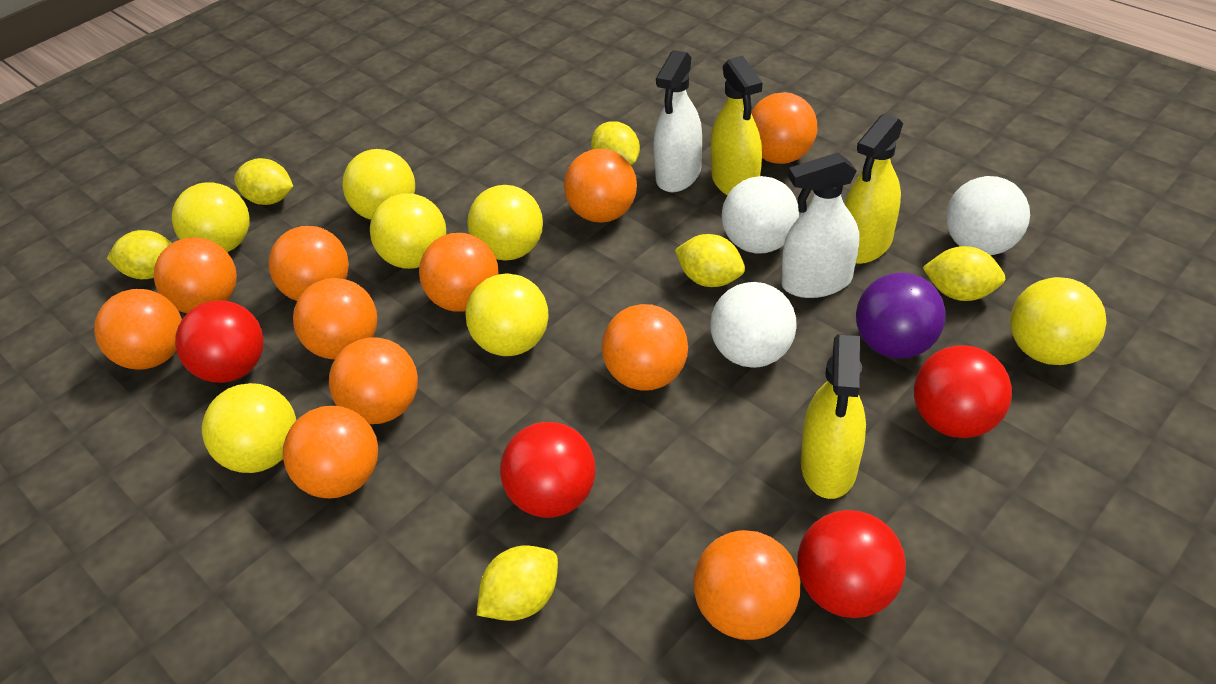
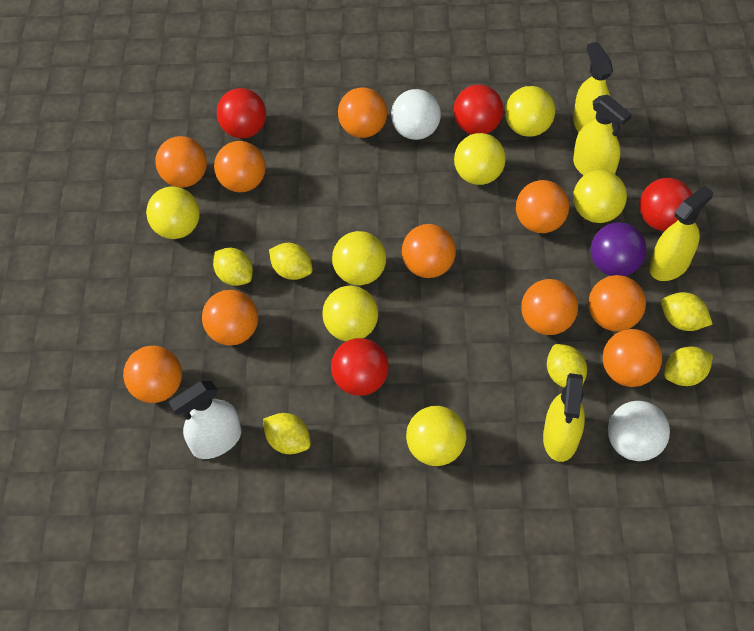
orange ball: [94,289,182,370] [154,237,237,313] [268,226,349,301] [283,406,378,498] [293,278,378,359] [329,338,418,424] [419,233,499,312] [564,149,637,223] [602,304,688,390] [693,530,800,640] [751,92,817,164] = 11 -> [123,345,182,403] [155,136,207,188] [202,290,258,346] [214,141,266,192] [338,87,387,138] [402,224,456,278] [516,180,569,233] [521,279,578,335] [588,275,646,331] [603,329,662,387] = 10
white ball: [710,282,797,368] [722,176,799,254] [946,176,1030,255] = 3 -> [391,89,441,140] [608,401,670,461] = 2
white spray bottle: [653,50,702,192] [781,152,859,298] = 2 -> [169,381,241,459] = 1
yellow spray bottle: [711,55,762,195] [801,334,866,499] [845,114,903,264] = 3 -> [543,373,585,462] [573,42,613,132] [573,94,632,176] [649,185,713,281] = 4

